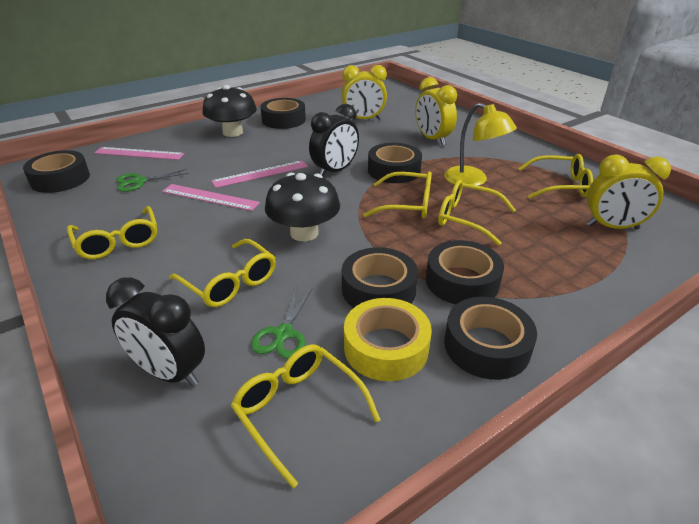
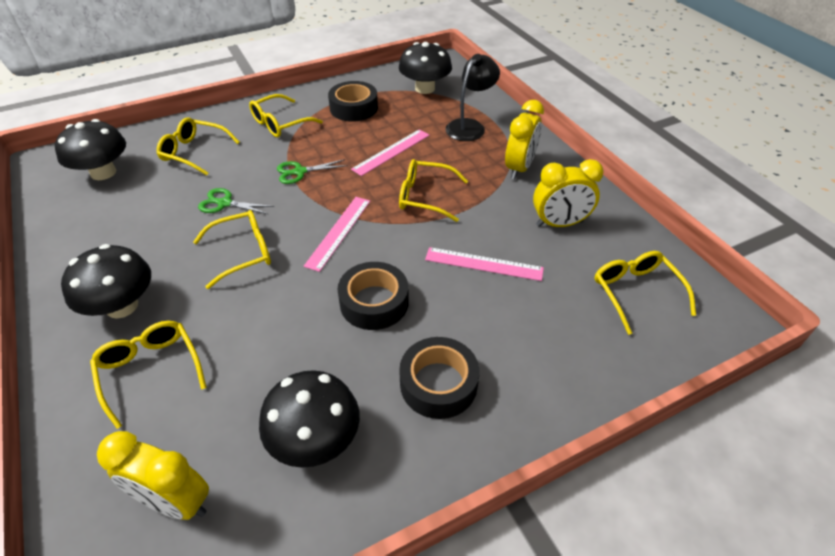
black clock: [106,277,205,386] [309,104,359,176] = 2 -> none = 0
black lamp: none = 0 -> [445,54,500,141] = 1
black mushroom: [202,85,257,137] [265,173,340,241] = 2 -> [55,119,126,180] [61,244,151,319] [259,370,360,468] [399,42,452,94] = 4
black tape: [23,150,90,193] [260,98,306,129] [342,247,418,308] [368,143,422,183] [426,240,504,305] [444,297,537,380] = 6 -> [328,81,378,122] [337,262,409,330] [399,337,479,419] = 3
yellow lamp: [444,103,517,186] = 1 -> none = 0
yellow tape: [344,298,432,381] = 1 -> none = 0

